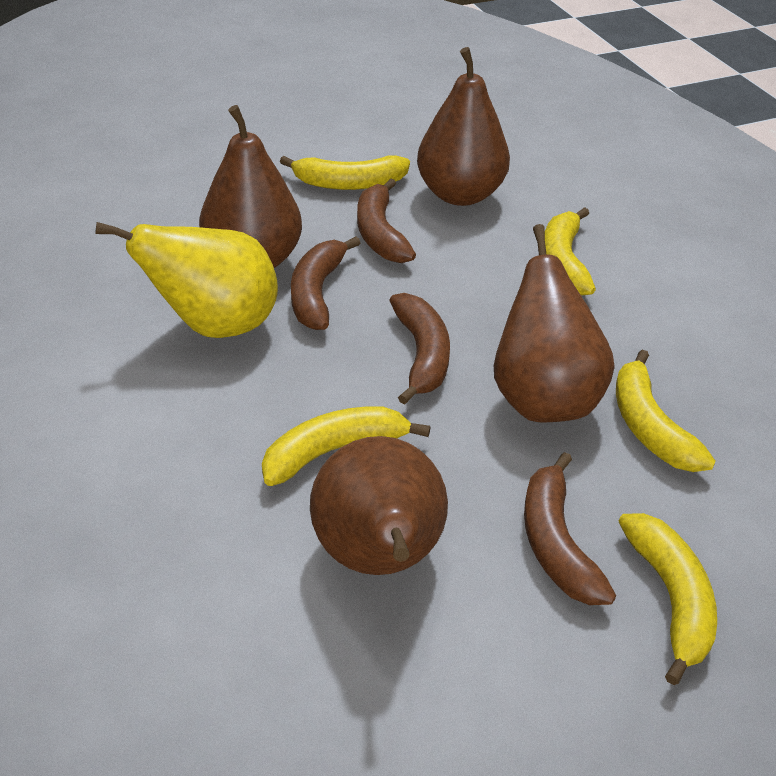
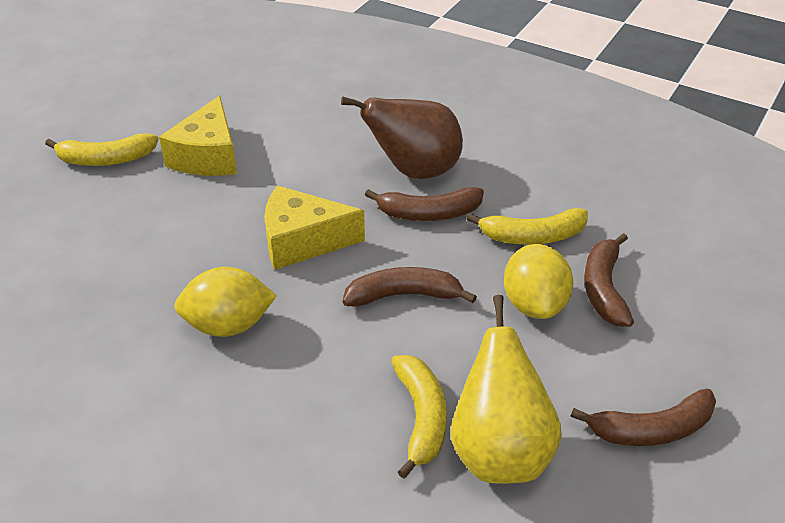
brown pear: [199,105,302,268] [310,436,448,575] [417,47,510,206] [494,224,615,422] = 4 -> [341,96,463,179] = 1
yellow banana: [262,406,431,486] [280,156,410,190] [545,207,596,296] [616,350,715,472] [619,513,717,685] = 5 -> [45,133,159,166] [391,355,447,478] [466,208,588,245] = 3
yellow cheese: none = 0 -> [159,96,237,176] [265,185,365,270] = 2
yellow lemon: none = 0 -> [174,267,277,337] [504,244,573,319] = 2

